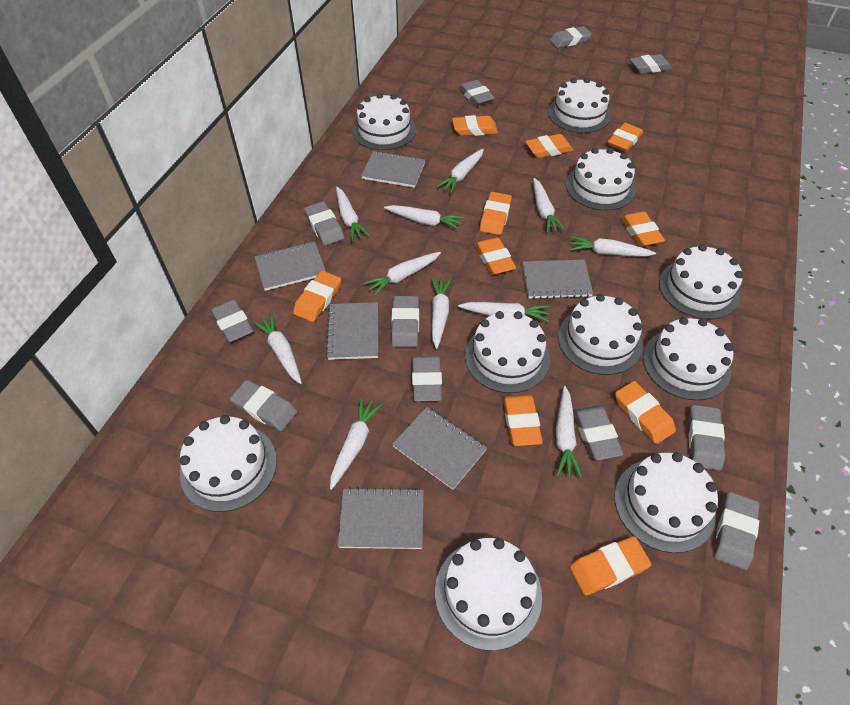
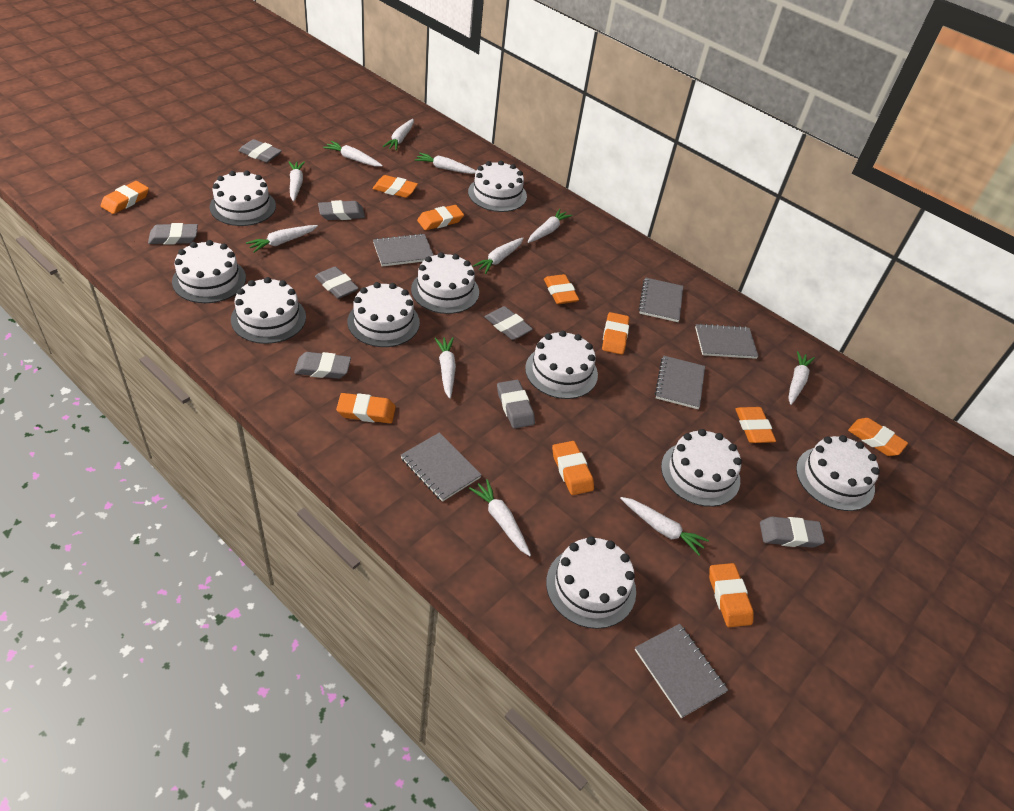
grey eraser: [211,299,253,343] [230,380,297,431] [304,201,345,246] [391,296,419,347] [412,356,442,402] [459,80,495,106] [550,26,592,48] [573,405,624,460] [630,54,672,74] [688,405,725,471] [715,492,760,570] = 11 -> [148,223,198,245] [239,139,282,163] [294,352,351,379] [315,266,359,299] [318,200,365,220] [485,306,533,340] [497,380,535,429] [760,517,825,548] = 8

